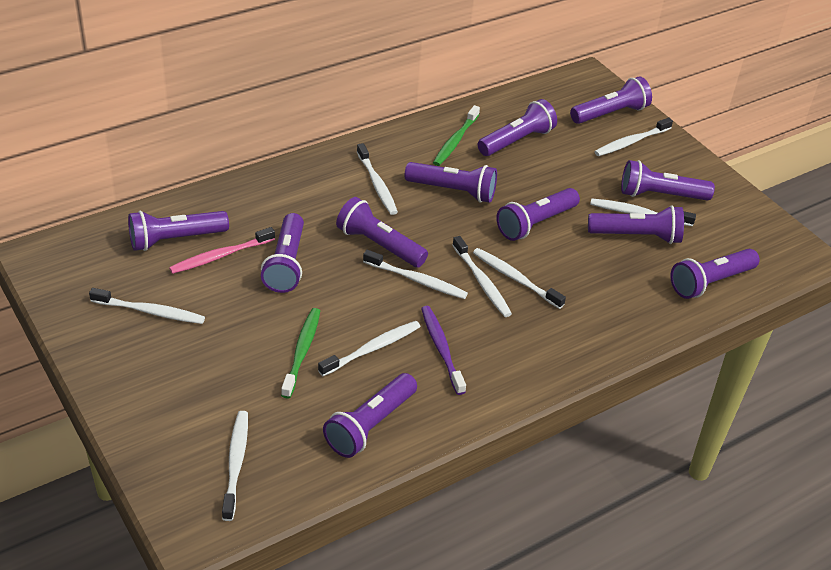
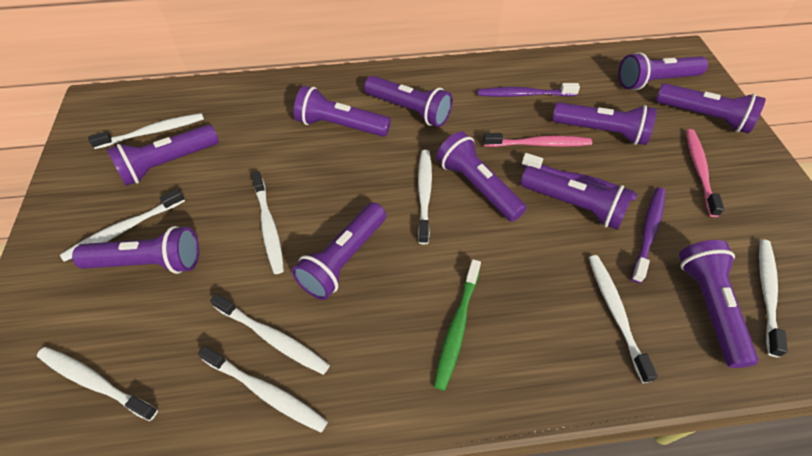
green toothbrush: [281,308,320,399] [433,105,480,166] = 2 -> [434,259,481,391] = 1
pink toothbrush: [169,227,275,274] = 1 -> [483,133,592,147] [686,129,724,217] = 2
purple toothbrush: [421,306,466,395] = 1 -> [477,83,580,97] [521,153,637,201] [631,187,665,283] = 3

